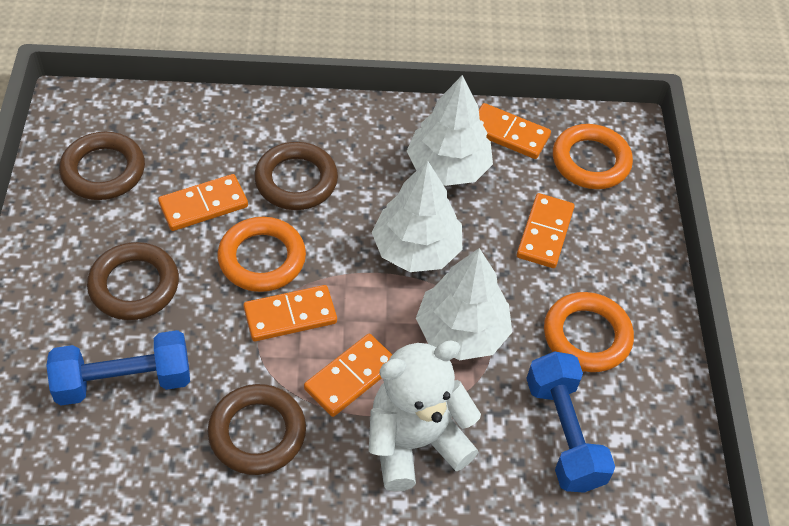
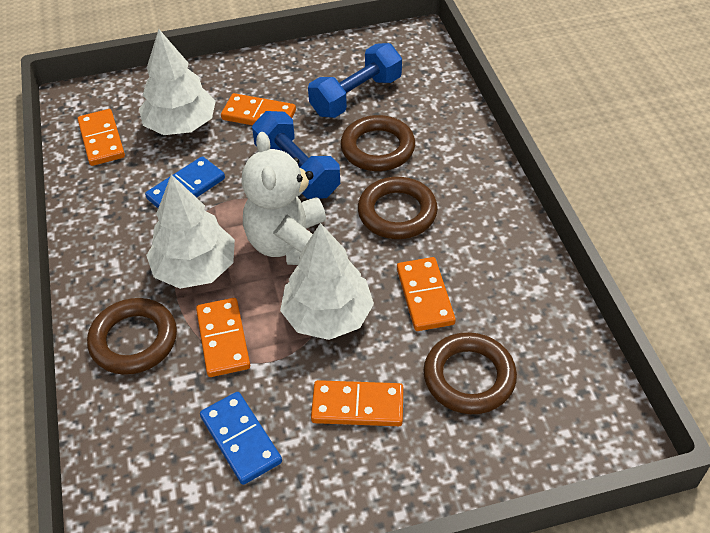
blue domino: none = 0 -> [145,156,225,208] [200,392,282,485] = 2
orange ring: [217,217,306,292] [544,292,634,372] [553,124,633,189] = 3 -> none = 0

